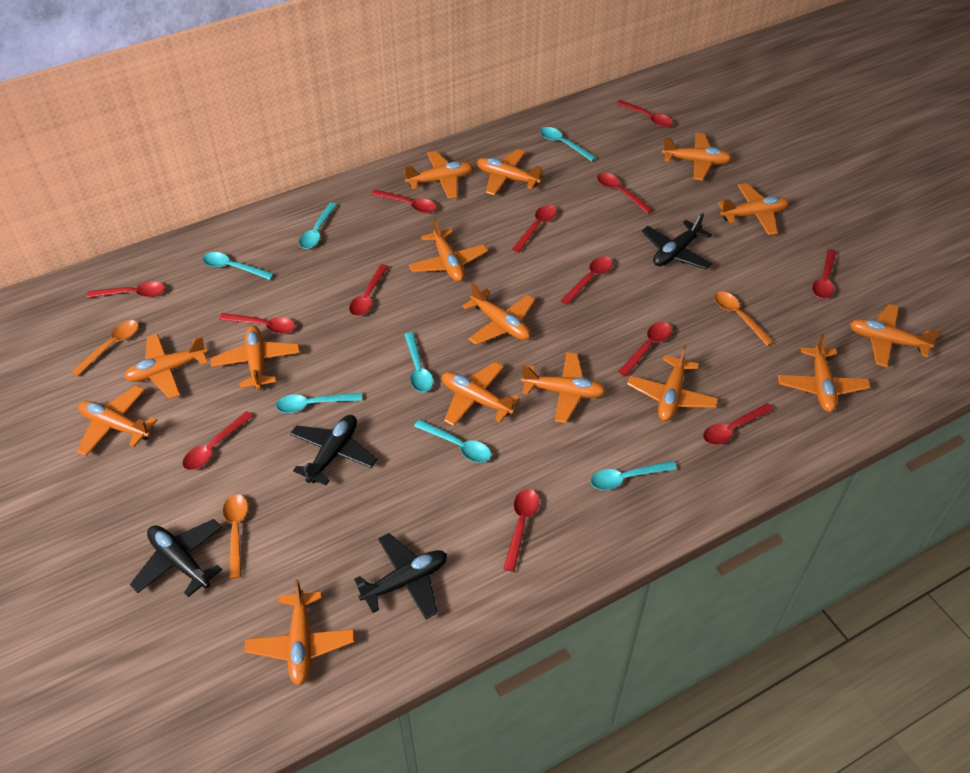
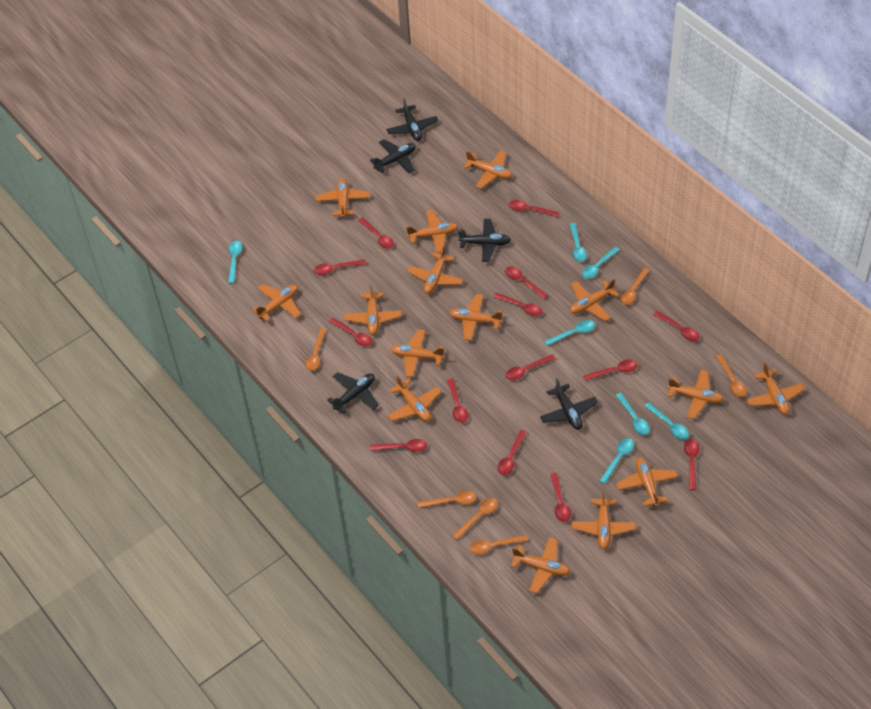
black plane: [130,519,222,597] [290,415,377,485] [354,533,447,620] [642,213,712,269] = 4 -> [327,372,379,414] [370,139,416,173] [386,98,438,141] [458,219,511,262] [540,378,598,430] = 5
orange spoon: [72,320,139,376] [223,494,248,579] [714,291,774,346] = 3 -> [305,328,326,371] [418,491,476,508] [453,498,498,540] [469,535,528,555] [620,268,650,305] [716,354,746,397] = 6
red spoon: [86,282,165,298] [182,411,253,470] [219,313,295,334] [349,264,389,316] [371,190,437,213] [503,489,539,572] [512,205,557,252] [560,256,613,305] [597,173,653,214] [616,100,673,127] [618,322,672,376] [703,403,774,445] [812,249,837,299] = 13 -> [314,259,366,275] [329,318,372,347] [358,218,394,249] [370,439,427,452] [447,378,468,423] [493,292,542,316] [498,430,527,475] [505,266,548,299] [505,354,556,380] [508,200,559,217] [550,473,571,522] [583,360,638,381] [653,311,700,341] [684,439,700,490] = 14

